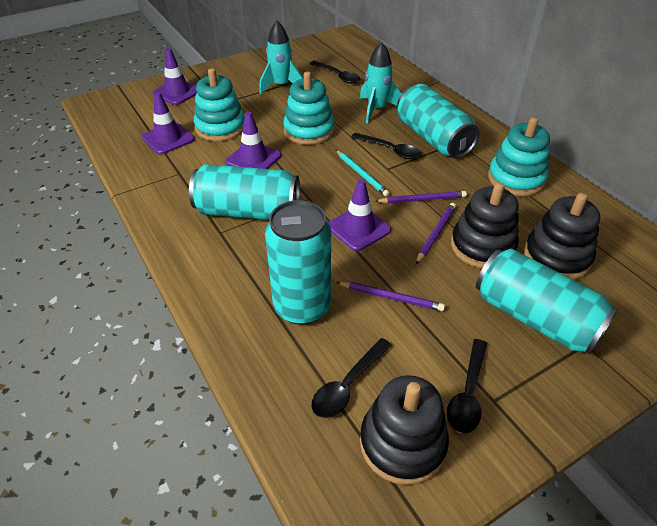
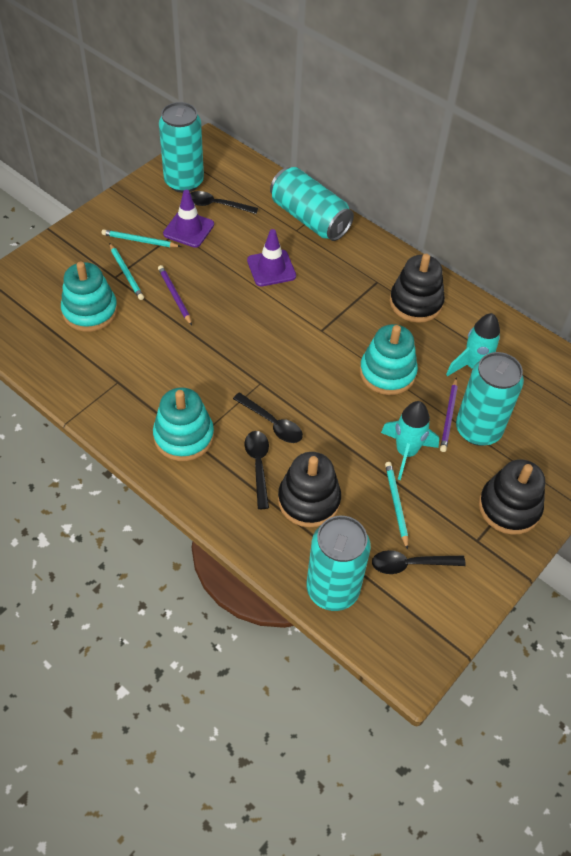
purple pencil: [336,282,445,311] [375,191,467,203] [416,203,456,264] = 3 -> [158,265,192,326] [440,378,458,452] = 2
purple traffic cone: [141,92,195,155] [152,48,197,105] [225,112,281,169] [329,179,391,251] = 4 -> [163,190,214,248] [247,229,296,287] = 2
turquoise pencil: [336,150,390,197] = 1 -> [102,229,181,247] [109,243,144,300] [385,462,408,550] = 3

